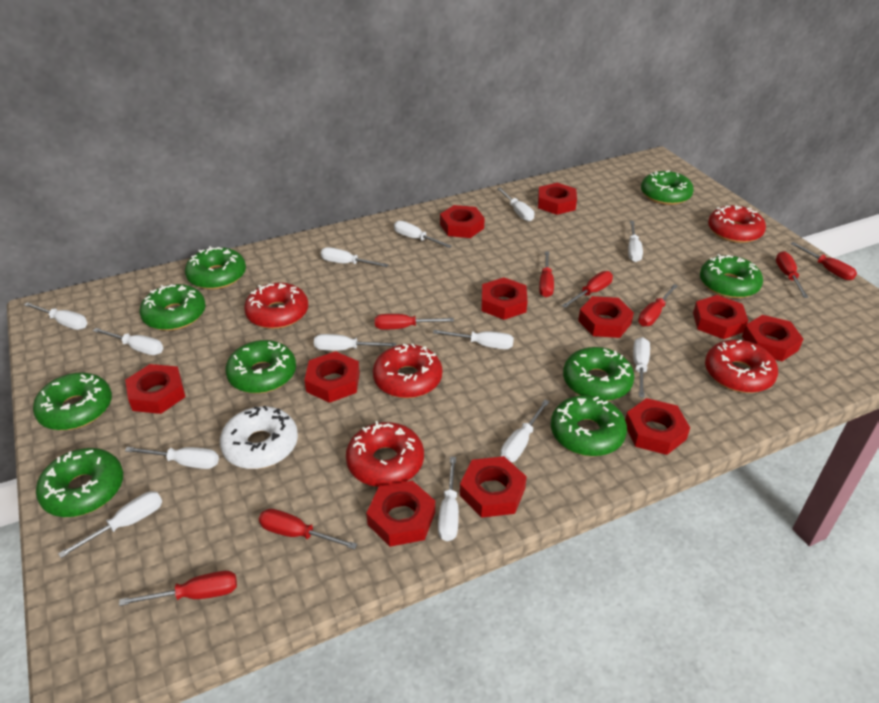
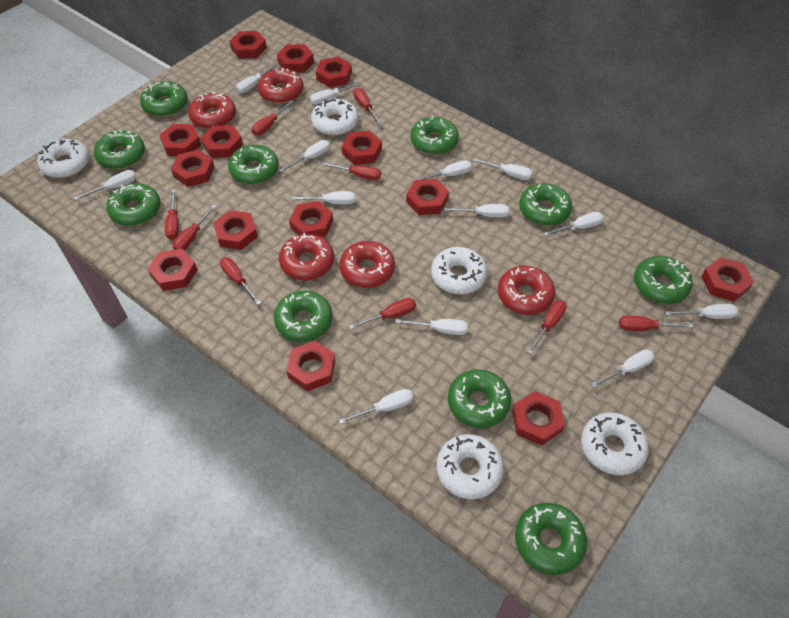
green donut: [33,373,112,430] [36,448,123,517] [140,284,206,331] [185,246,246,290] [225,340,296,393] [551,395,627,456] [563,347,634,401] [641,171,694,205] [700,254,763,299] = 9 -> [94,130,145,169] [106,183,161,226] [140,81,188,117] [228,145,279,184] [274,291,332,342] [411,117,459,155] [448,369,511,428] [515,503,587,575] [519,183,572,226] [634,256,693,304] = 10
red nut: [125,364,185,414] [304,351,360,403] [366,481,435,547] [440,205,485,238] [460,456,527,518] [482,277,527,320] [538,183,577,215] [578,296,634,338] [625,398,690,455] [693,295,748,339] [742,315,803,361] = 11 -> [148,249,198,291] [159,124,201,156] [171,150,214,187] [201,125,243,158] [213,210,258,250] [229,31,267,59] [277,44,314,73] [287,341,335,391] [289,201,333,237] [316,57,352,88] [342,131,382,165] [406,179,449,215] [512,391,565,445] [701,257,754,302] = 14
red screwdriver: [119,571,237,606] [259,509,357,550] [375,314,454,330] [539,251,554,297] [562,271,613,308] [638,284,678,326] [776,251,809,298] [791,242,857,280] = 8 -> [165,189,179,240] [173,205,217,250] [220,257,261,305] [252,101,294,136] [321,162,381,180] [349,298,416,330] [353,88,382,125] [527,300,567,354] [619,316,693,331] = 9
white donut: [220,406,298,469] = 1 -> [37,139,90,178] [311,99,358,136] [431,247,487,294] [437,434,504,500] [581,413,649,475] = 5

